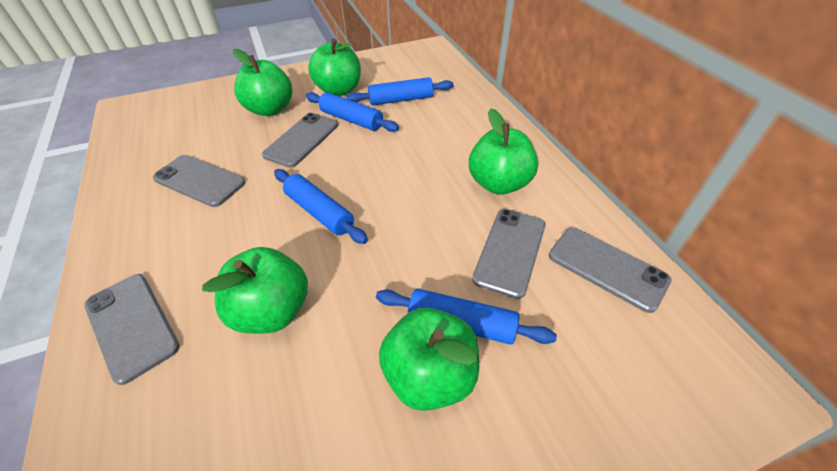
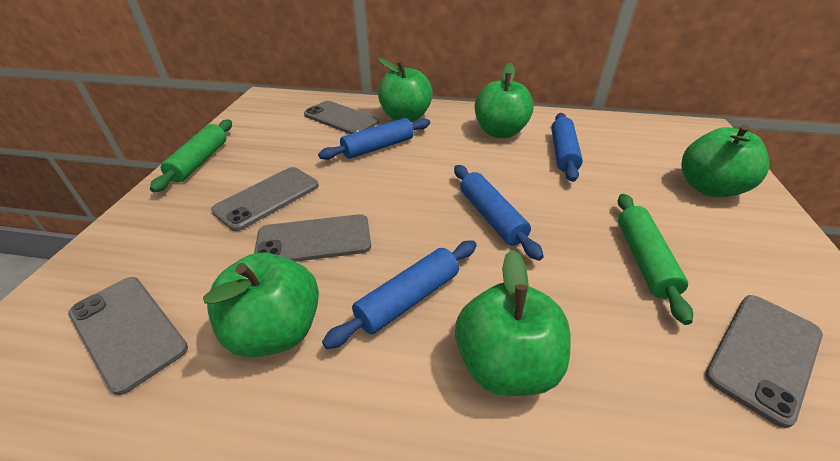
green rolling pin: none = 0 -> [150,119,232,192] [618,194,693,325] = 2

